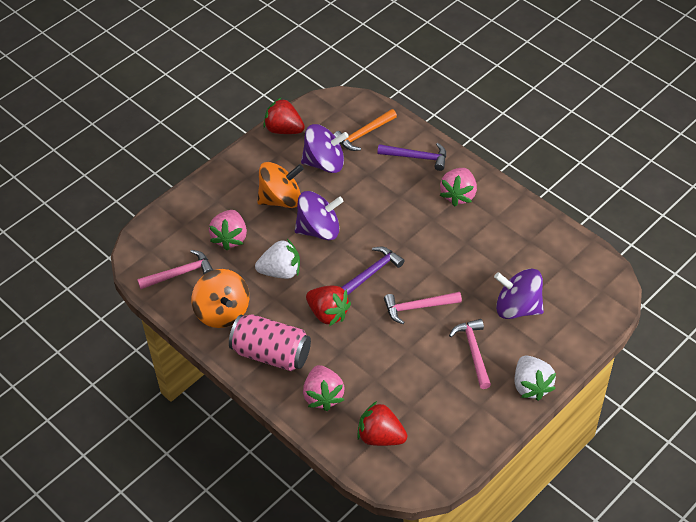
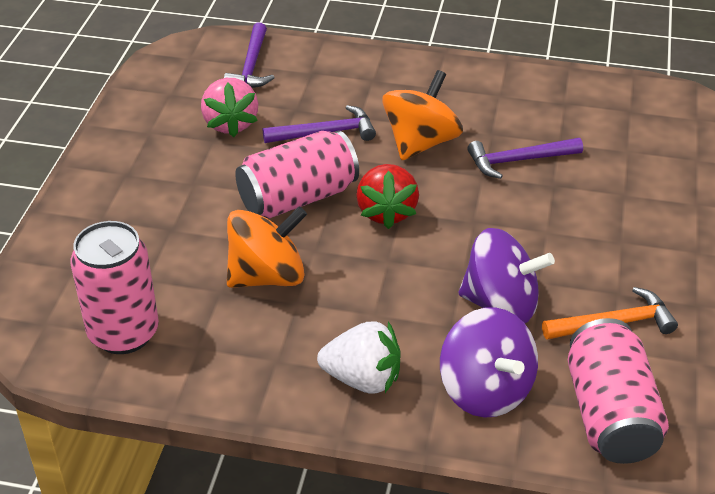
pink can: [229,314,311,371] = 1 -> [70,221,159,354] [235,130,359,219] [568,318,669,464] = 3
pink hammer: [137,250,213,289] [384,292,462,324] [449,319,491,389] = 3 -> none = 0
pink strawberry: [209,210,247,250] [303,365,345,411] [440,168,477,206] = 3 -> [201,78,258,137] = 1
purple hammer: [341,247,405,295] [377,143,446,171] = 2 -> [224,23,275,88] [263,105,376,143] [467,138,583,179] = 3
purple spinning top: [295,191,344,240] [301,124,349,173] [494,269,544,319] = 3 -> [440,307,538,418] [458,228,555,323] = 2
red strawberry: [263,97,305,134] [306,285,351,326] [357,401,407,446] = 3 -> [356,164,419,229] = 1
white strawberry: [255,239,300,279] [515,356,556,401] = 2 -> [317,321,400,394] = 1

